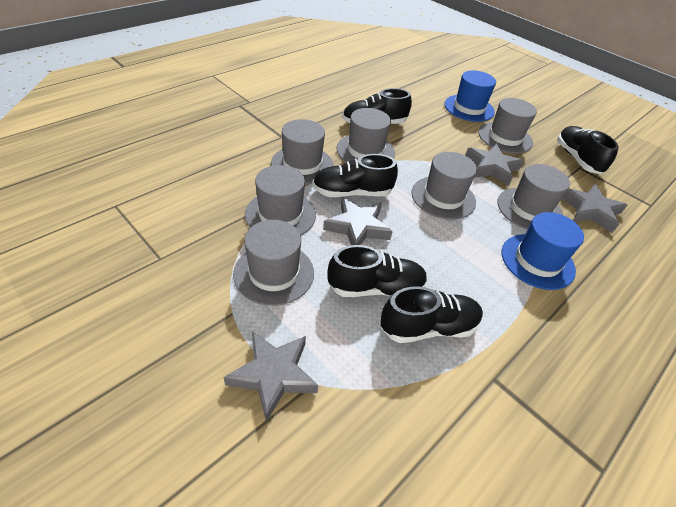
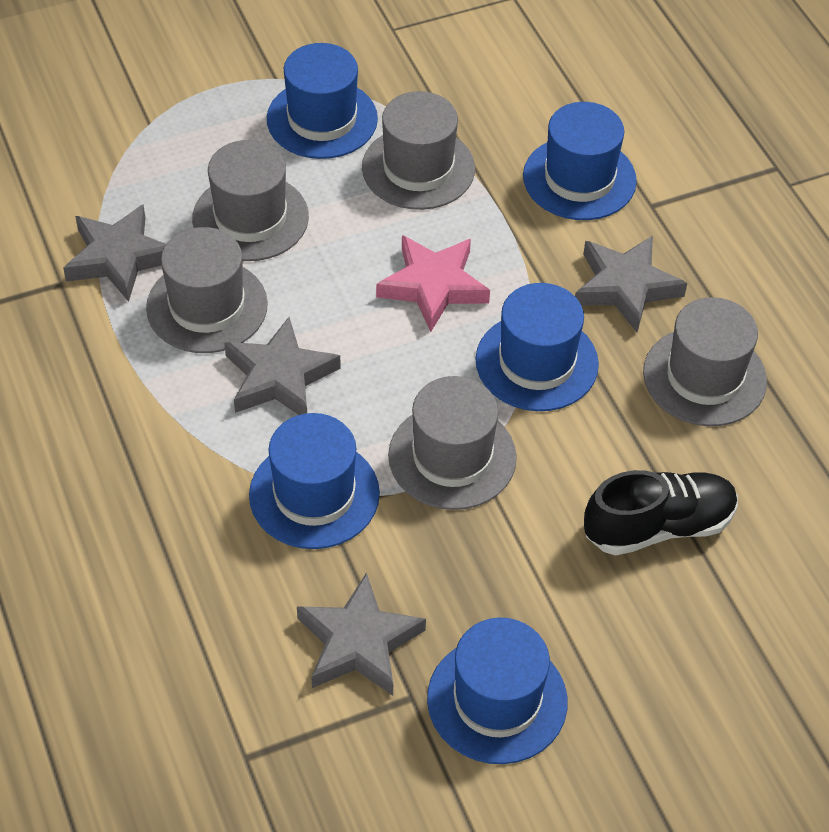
black shoe: [313,154,398,197] [327,245,427,297] [342,88,412,124] [381,286,483,343] [557,126,619,174] = 5 -> [584,470,738,556] = 1
blue hat: [444,70,496,122] [502,212,584,290] = 2 -> [249,413,380,549] [267,43,378,159] [427,618,568,764] [476,283,599,411] [523,102,637,220] = 5
grey hat: [233,220,314,306] [245,165,316,235] [271,119,334,184] [337,108,395,163] [412,152,477,220] [478,98,537,154] [498,164,570,230] = 7 -> [146,227,268,353] [192,140,309,261] [362,91,475,210] [388,376,517,510] [643,297,767,426] = 5
pink star: none = 0 -> [376,235,490,332] = 1

